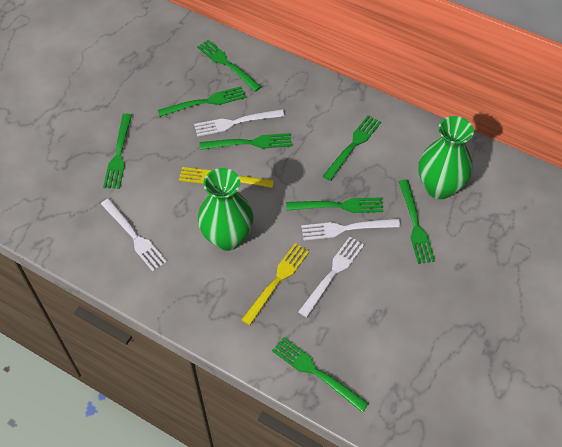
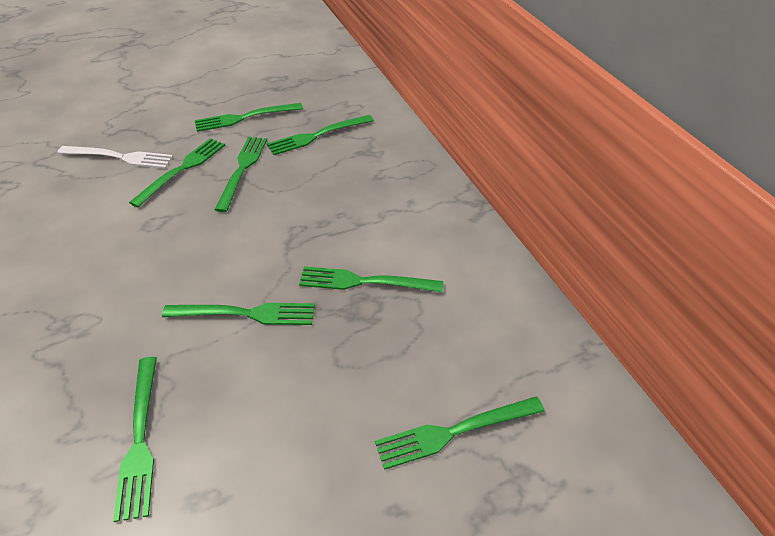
green vase: [198,168,253,251] [419,116,474,199] = 2 -> none = 0
white fork: [101,199,167,271] [194,109,284,137] [298,237,364,317] [301,218,400,241] = 4 -> [58,146,174,169] = 1
yellow fork: [179,167,274,188] [241,243,310,325] = 2 -> none = 0

